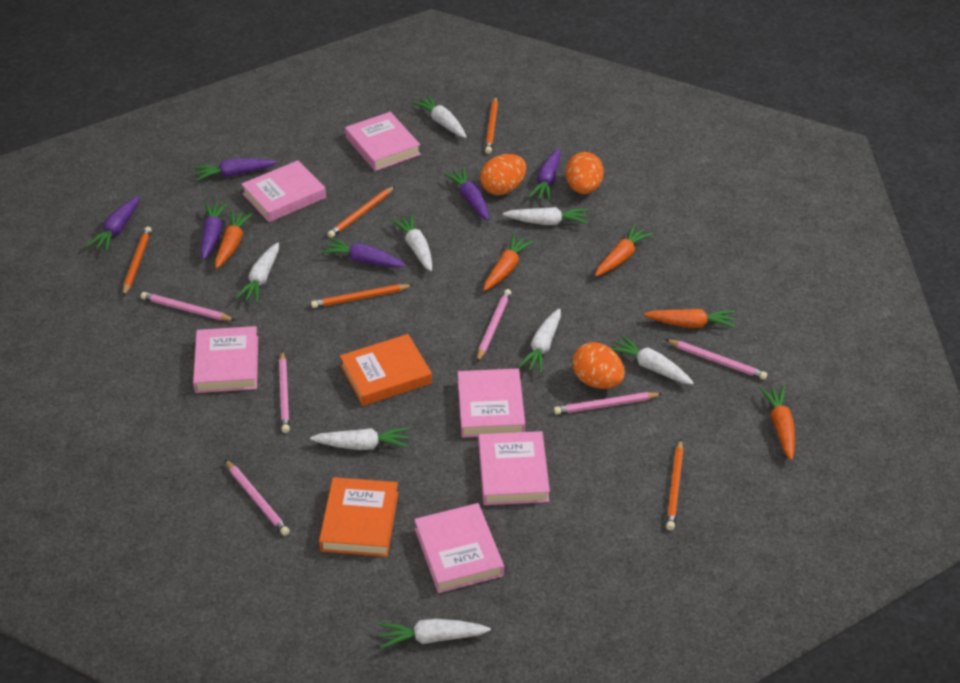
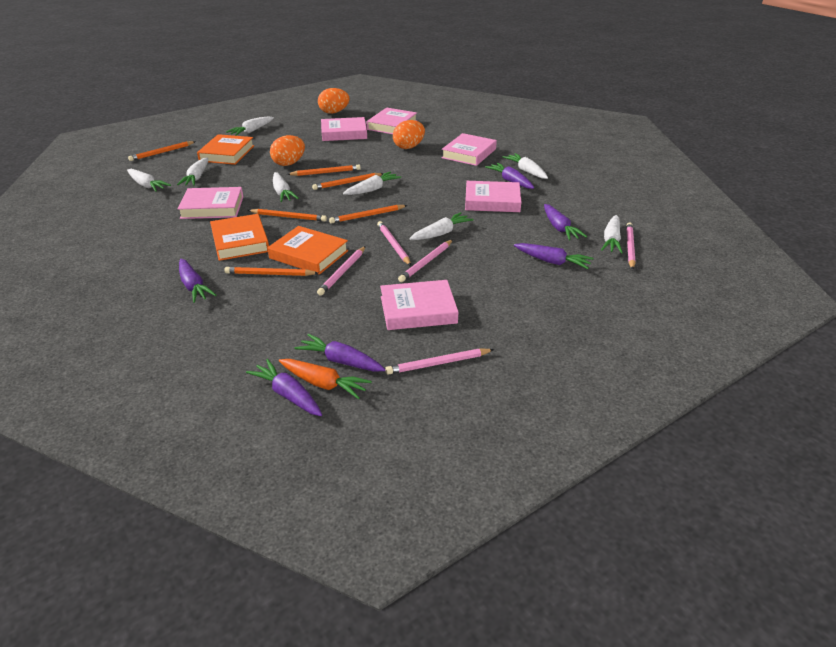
orange book: [319,477,399,557] [340,334,432,406] = 2 -> [197,134,254,165] [210,214,269,261] [267,226,349,275] = 3
orange carrot: [215,210,253,269] [483,234,534,291] [595,225,653,276] [644,309,736,328] [759,386,795,460] = 5 -> [279,359,372,399] = 1
orange pencil: [123,227,152,297] [311,284,413,308] [327,186,395,238] [485,97,498,154] [666,439,683,530] = 5 -> [128,141,196,161] [224,267,318,276] [248,209,327,222] [287,165,361,176] [312,173,384,190] [329,205,408,224] = 6
pink pencil: [141,292,235,321] [225,459,290,536] [279,351,290,433] [477,289,511,362] [554,392,663,415] [665,339,767,380] = 6 -> [317,246,366,296] [377,221,411,266] [385,349,494,375] [398,240,453,282] [626,222,636,270] = 5

